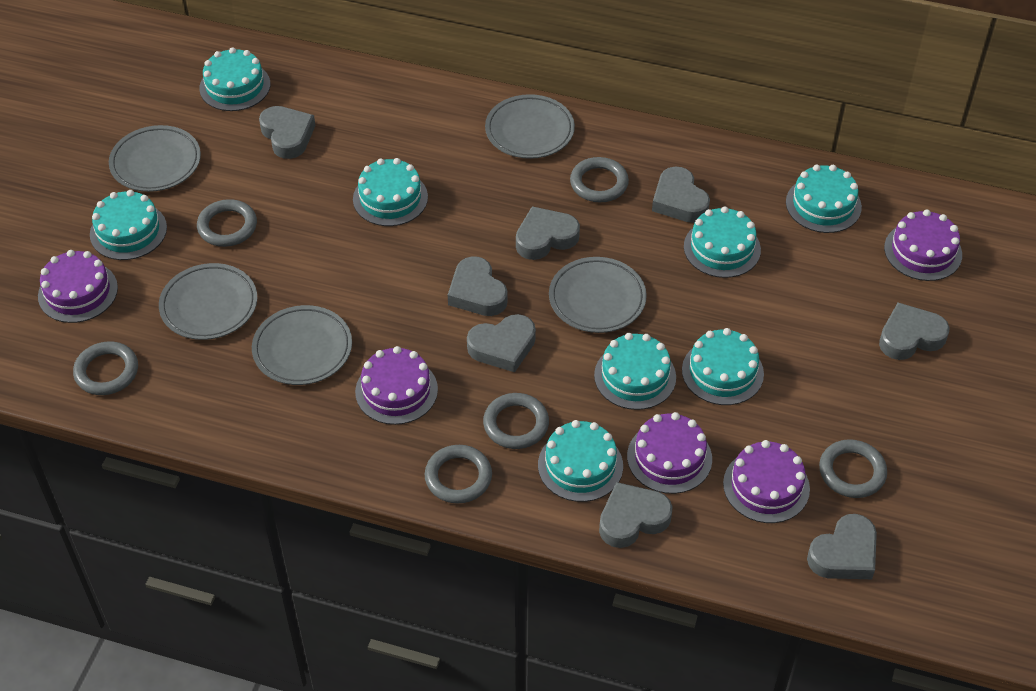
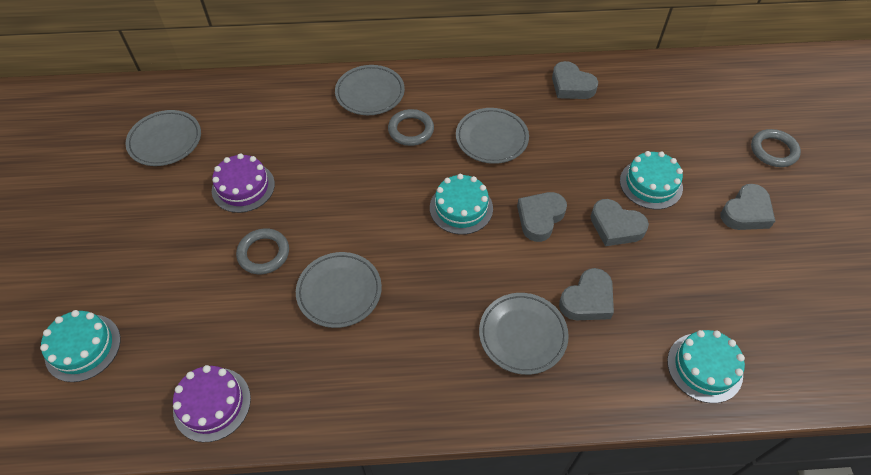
grey heart: [259,106,316,159] [448,256,508,316] [467,314,536,372] [516,206,580,260] [599,482,673,548] [652,167,710,223] [807,514,877,579] [879,303,950,360] = 8 -> [517,192,567,242] [552,61,598,99] [559,268,614,320] [590,199,649,246] [720,184,775,230] = 5
grey ring: [73,341,138,395] [197,199,257,247] [425,445,492,504] [483,393,549,449] [570,157,629,202] [819,439,887,498] = 6 -> [236,228,289,274] [388,109,434,146] [751,129,801,167] = 3
purple cake: [38,250,118,323] [355,346,438,425] [627,412,712,494] [723,440,810,523] [884,209,962,281] = 5 -> [173,365,251,442] [212,153,275,213] = 2
turquoise cake: [90,190,167,260] [199,47,270,111] [353,158,428,226] [538,420,623,502] [594,333,676,410] [682,328,764,405] [684,206,761,278] [786,165,862,233] = 8 -> [40,310,121,382] [430,174,493,235] [620,151,683,209] [667,330,745,403] = 4

